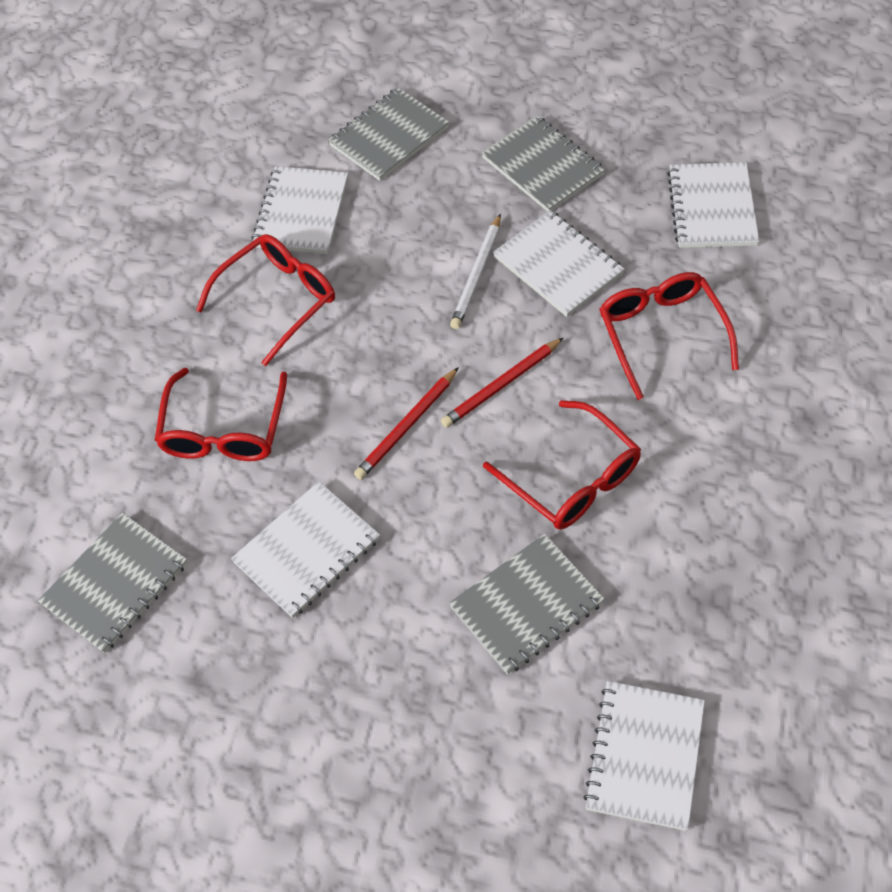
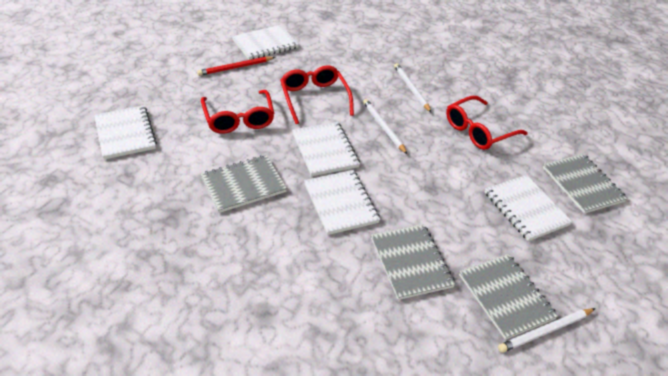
red glasses: [155,368,287,461] [196,234,335,366] [483,400,641,530] [599,272,739,400] = 4 -> [201,90,274,134] [280,66,354,124] [446,96,528,150] = 3
red pencil: [354,367,459,480] [441,337,564,428] = 2 -> [197,57,275,76] = 1
white pencil: [450,214,501,329] = 1 -> [363,99,408,155] [394,63,432,113] [498,308,596,353] = 3

